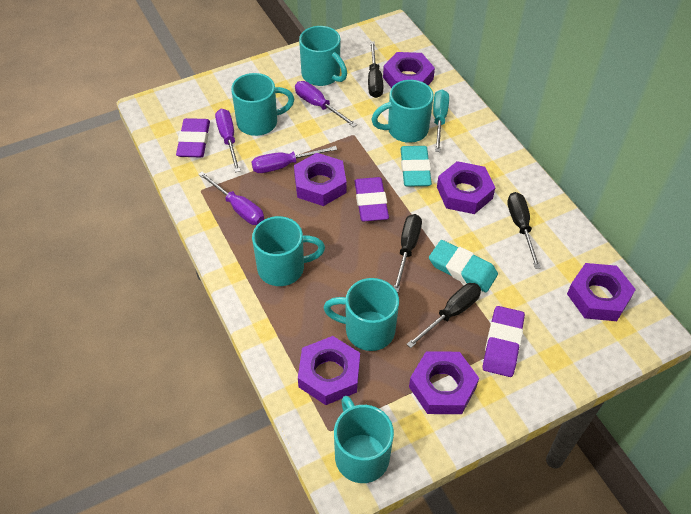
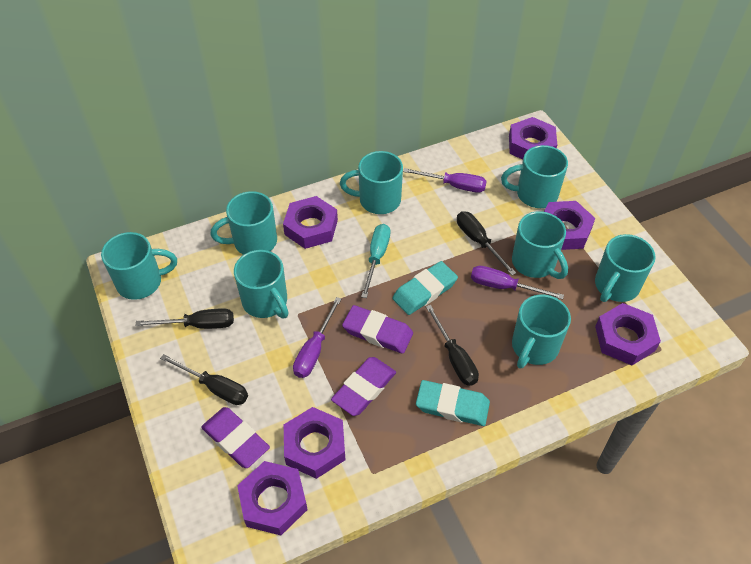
purple screwdriver: [198,171,264,225] [215,109,240,172] [251,146,337,173] [295,81,357,127] = 4 -> [293,297,341,378] [403,168,487,193] [471,266,564,300] = 3
turquoise mug: [231,73,294,136] [252,216,325,286] [299,26,347,86] [323,278,399,351] [334,396,394,483] [371,80,434,143] = 6 -> [101,232,177,300] [210,191,277,255] [234,250,288,318] [340,151,403,214] [501,145,568,208] [512,211,568,279] [512,295,571,369] [595,234,656,302] = 8

